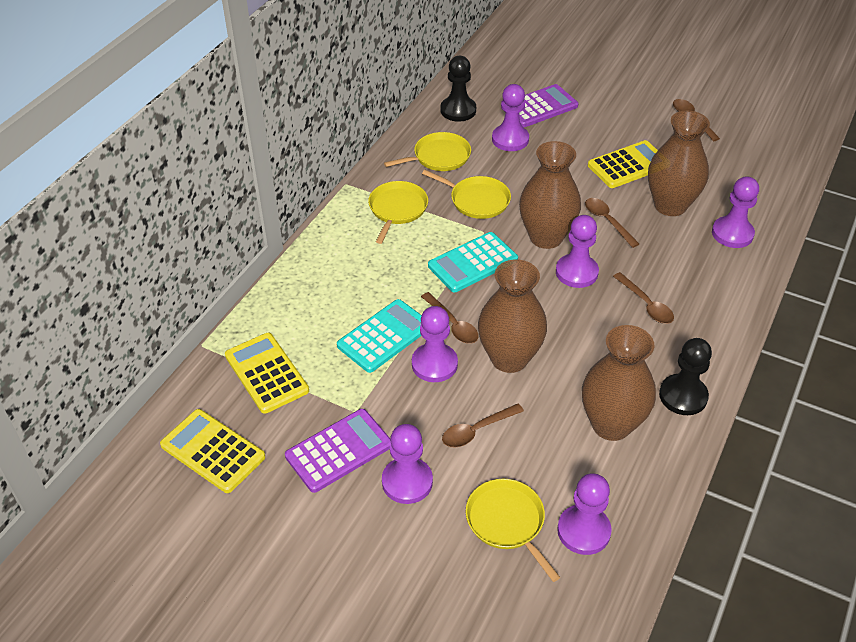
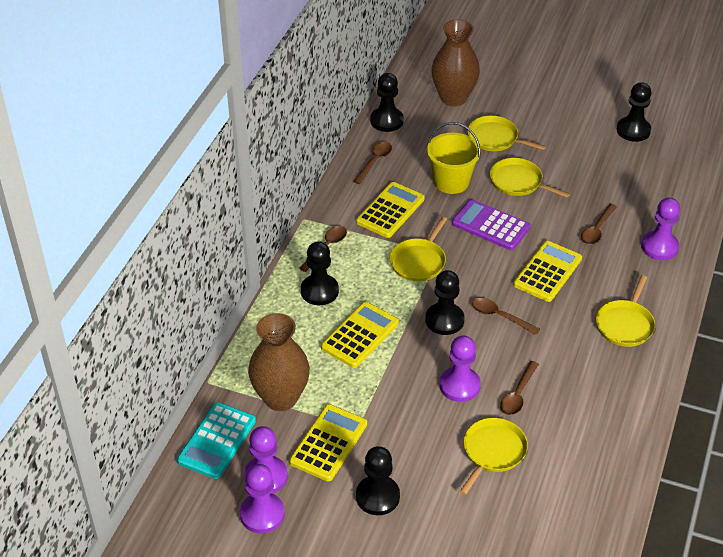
black pawn: [441,56,476,122] [659,338,712,415] = 2 -> [301,241,339,305] [356,446,400,515] [370,73,404,132] [425,270,465,335] [617,82,651,142] = 5
brown vase: [478,259,547,373] [519,141,581,249] [582,325,656,441] [648,111,710,216] = 4 -> [248,313,310,411] [431,19,480,106] = 2
purple calculator: [285,409,391,493] [501,84,579,128] = 2 -> [452,199,531,250] = 1
purple pawn: [382,424,433,504] [412,306,458,382] [492,84,529,151] [556,215,599,288] [557,473,612,555] [712,177,759,248] = 6 -> [240,464,285,533] [244,426,288,494] [440,335,481,402] [641,198,680,260] = 4
turquoise calculator: [337,299,422,373] [428,232,518,292] = 2 -> [177,402,256,479] = 1
yellow bucket: none = 0 -> [427,122,481,194] = 1
yellow calculator: [160,409,265,493] [225,333,309,414] [588,140,658,188] = 3 -> [289,404,367,481] [321,302,399,368] [356,182,425,238] [513,241,582,302] = 4
yellow pan: [368,181,428,244] [384,132,471,171] [422,170,511,219] [466,479,560,582] = 4 -> [390,217,447,281] [460,418,528,495] [467,116,546,151] [490,158,570,198] [596,275,655,347] = 5

